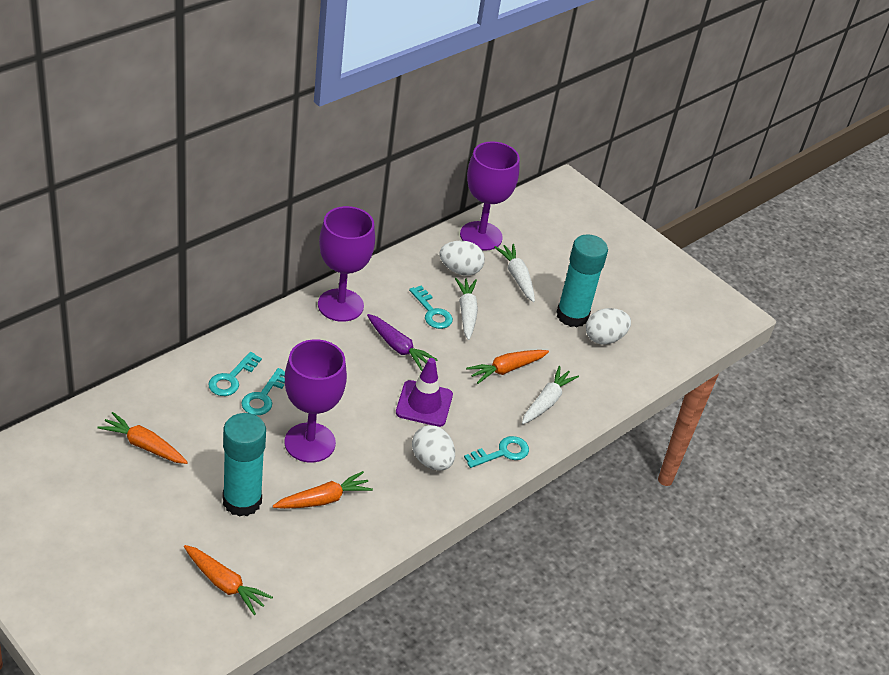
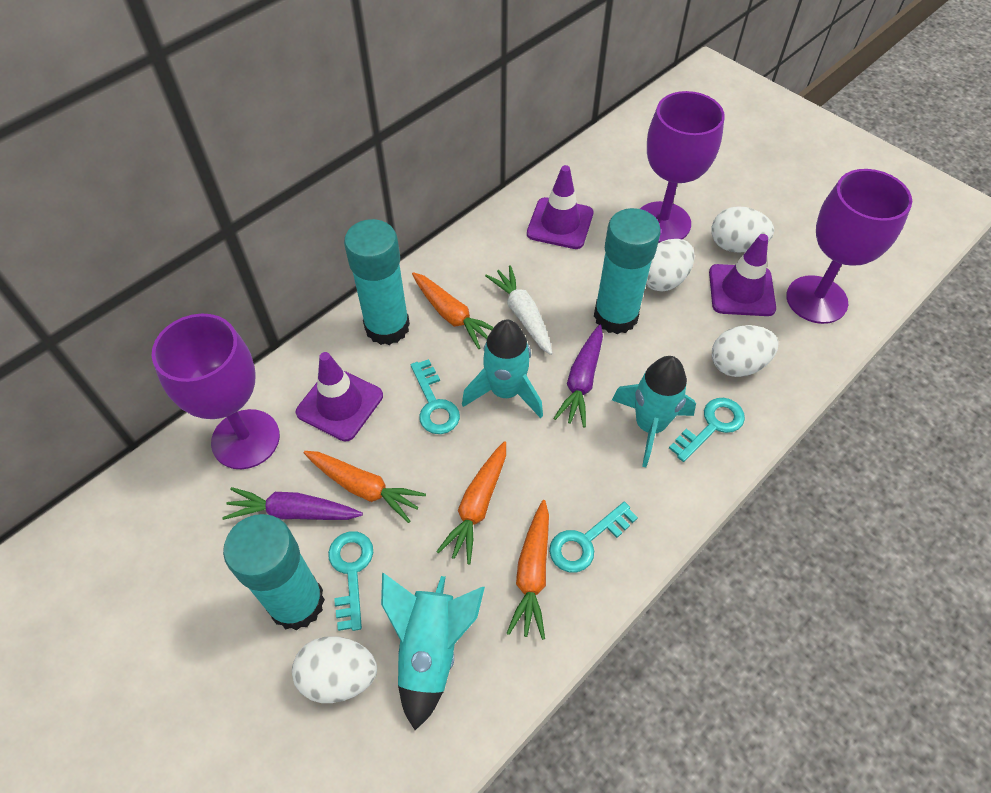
purple carrot: [367,314,438,371] = 1 -> [222,487,363,520] [553,325,603,427] = 2
purple traffic cone: [396,358,453,427] = 1 -> [296,352,383,442] [527,165,593,249] [709,234,776,316] = 3
turquoise glue stick: [223,413,266,517] [557,234,608,327] = 2 -> [223,514,325,630] [344,219,410,345] [594,208,661,334] = 3
turquoise rocket: none = 0 -> [381,573,485,730] [462,320,543,418] [612,356,696,467] = 3
white carrot: [455,278,478,340] [494,244,535,302] [522,366,579,424] = 3 -> [485,265,553,355] = 1
white egg: [412,425,455,471] [439,240,485,276] [586,308,631,345] = 3 -> [292,637,377,703] [646,239,695,291] [711,206,774,253] [712,325,778,377] = 4

